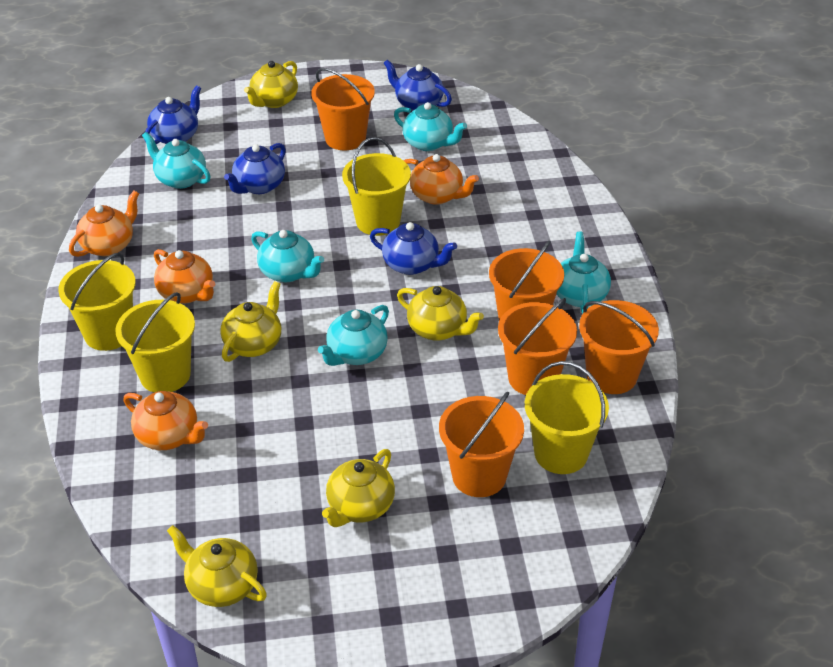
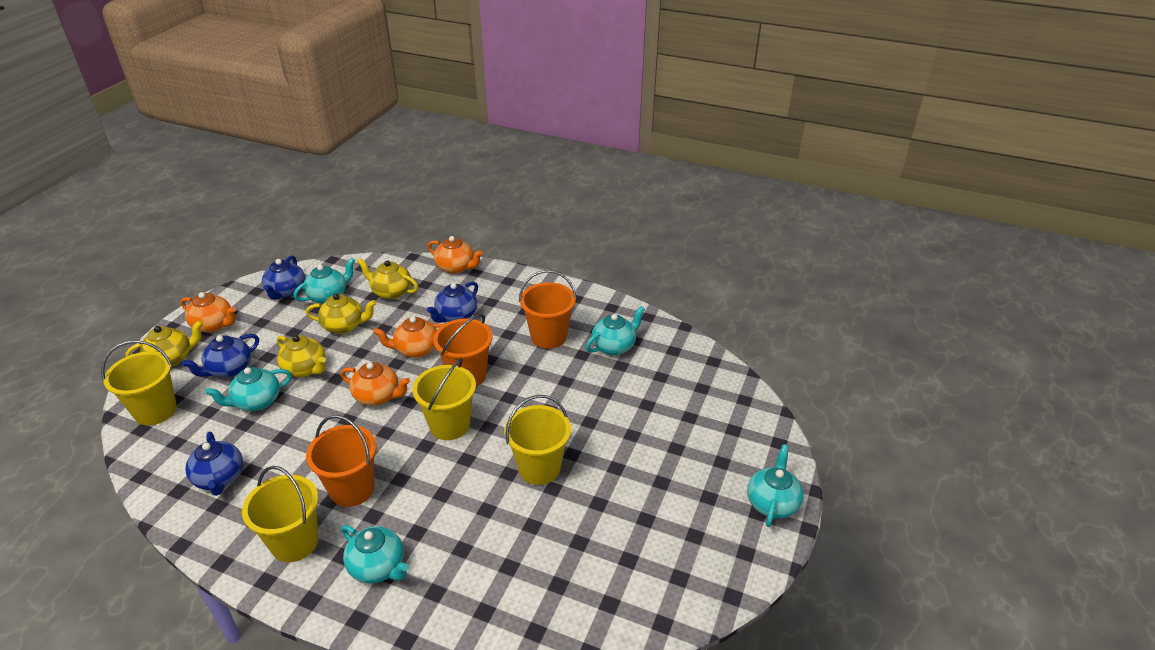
orange bucket: [311,68,375,150] [439,392,524,497] [489,241,564,321] [498,298,577,395] [579,300,659,394] = 5 -> [306,415,377,507] [433,314,492,387] [519,270,577,349] = 3
yellow teapot: [167,525,267,607] [220,281,281,362] [244,61,298,108] [322,449,395,527] [397,286,484,340] = 5 -> [126,320,203,367] [277,335,326,377] [306,294,376,334] [357,258,418,299] = 4

